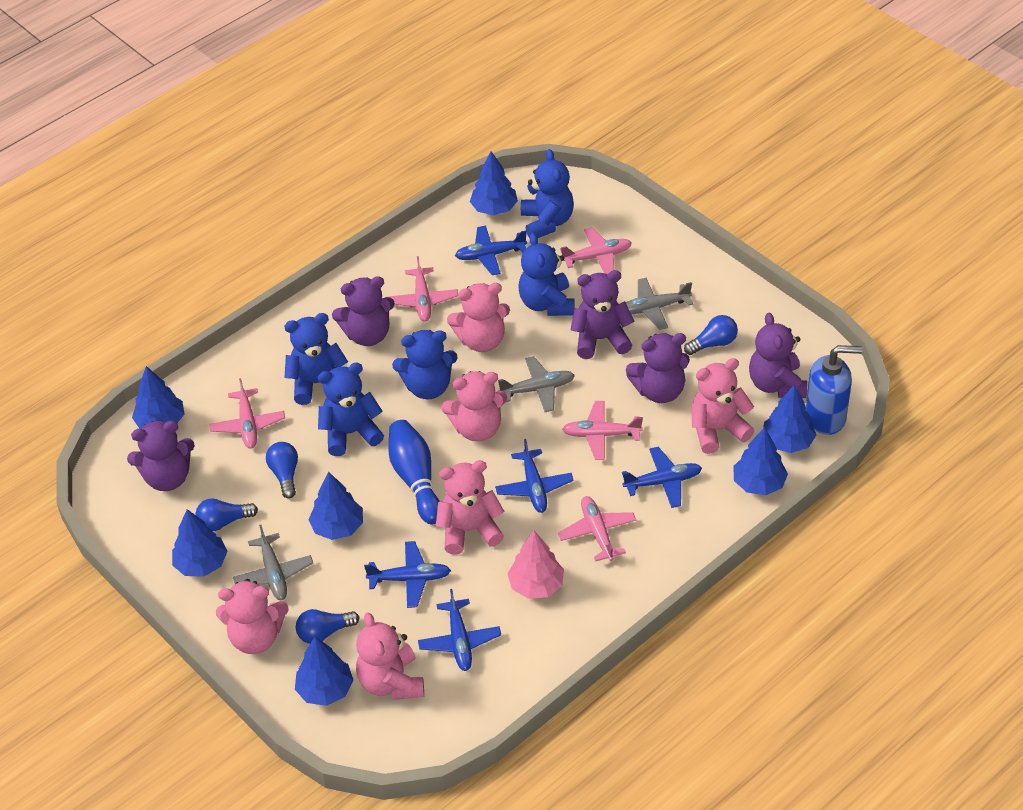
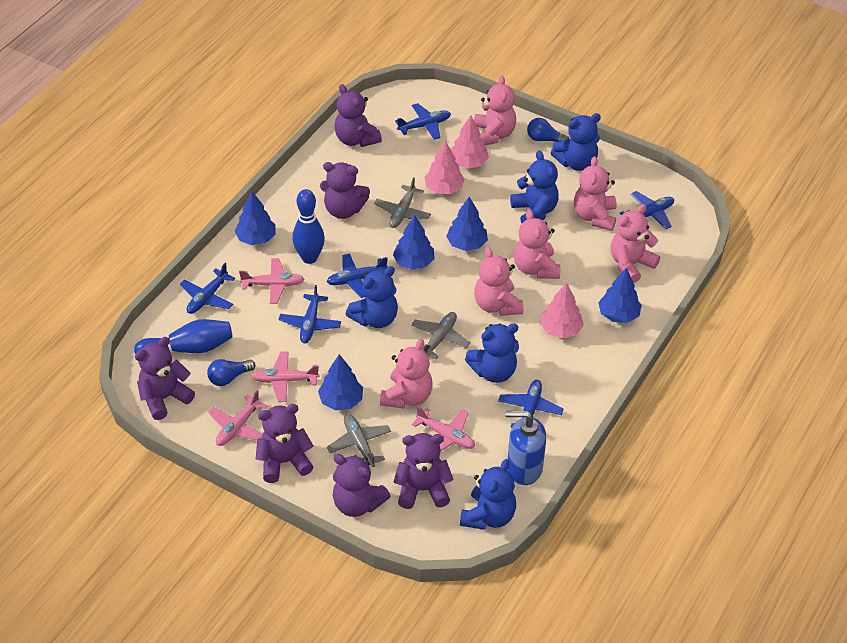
blue bowling pin: [389,420,440,524] = 1 -> [134,319,233,354] [292,189,325,264] = 2
blue light bulb: [195,498,258,531] [266,442,298,499] [296,609,360,644] [684,315,738,355] = 4 -> [207,359,255,386] [527,118,570,142] = 2
blue plane: [364,541,451,608] [418,589,501,671] [455,226,527,275] [495,439,574,513] [622,447,702,508] = 5 -> [180,263,235,314] [279,285,341,343] [327,253,388,298] [395,103,451,140] [498,380,564,427] [620,191,674,229] = 6
blue tree: [132,366,184,429] [172,509,227,577] [295,637,354,706] [308,472,363,540] [470,151,518,215] [733,427,788,495] [763,385,816,453] = 7 -> [235,191,276,245] [318,354,363,410] [393,215,435,270] [446,197,488,251] [598,268,642,323] = 5
pink plane: [209,378,285,449] [389,256,458,322] [558,496,636,561] [560,227,632,274] [562,401,643,460] = 5 -> [208,390,268,446] [239,258,305,304] [252,352,319,402] [412,406,475,452] = 4
pink tree: [507,531,564,599] = 1 -> [425,141,465,194] [451,115,489,169] [540,283,584,338] = 3
purple teddy bear: [127,420,195,491] [332,276,395,346] [571,270,635,359] [626,333,690,403] [749,313,807,398] = 5 -> [135,337,195,420] [255,404,313,483] [320,162,370,219] [333,454,391,517] [334,84,382,147] [394,433,454,509] = 6

